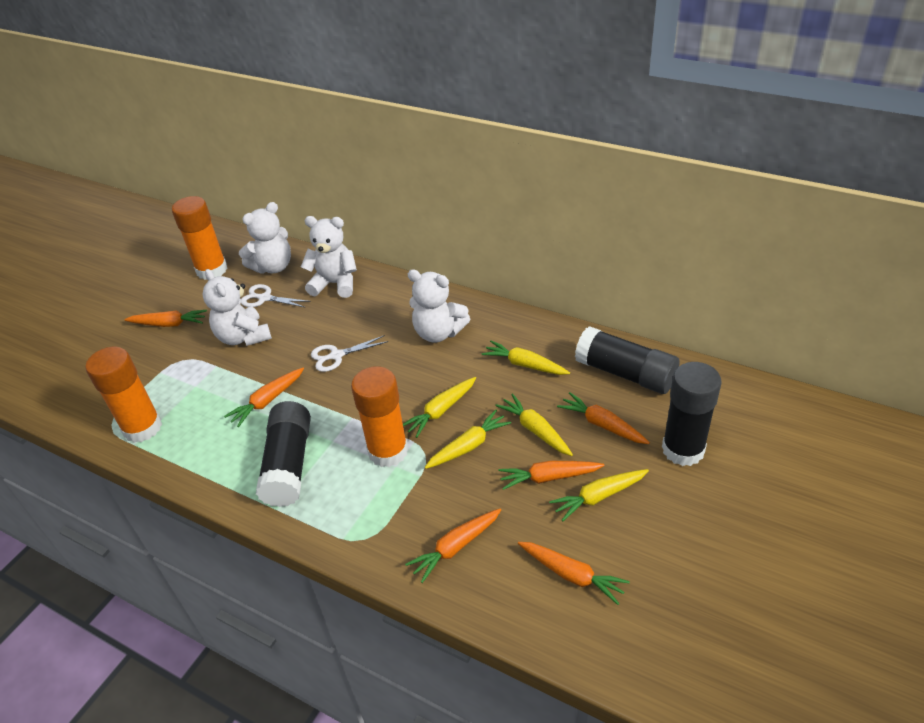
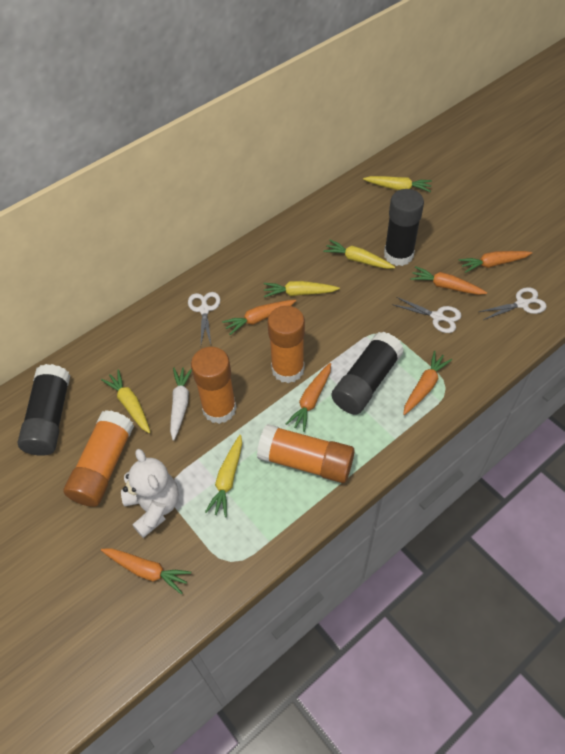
orange glue stick: [85,347,162,443] [172,196,228,280] [351,366,408,467] = 3 -> [64,410,134,507] [191,347,237,424] [257,424,355,483] [268,306,305,383] = 4
white carrot: none = 0 -> [170,368,192,441] = 1
white scissors: [241,284,311,308] [311,335,388,372] = 2 -> [188,292,220,344] [392,297,461,333] [479,287,547,320] = 3
white teddy bear: [203,269,272,346] [239,202,291,274] [301,216,357,298] [408,269,470,343] = 4 -> [121,449,179,538] = 1

